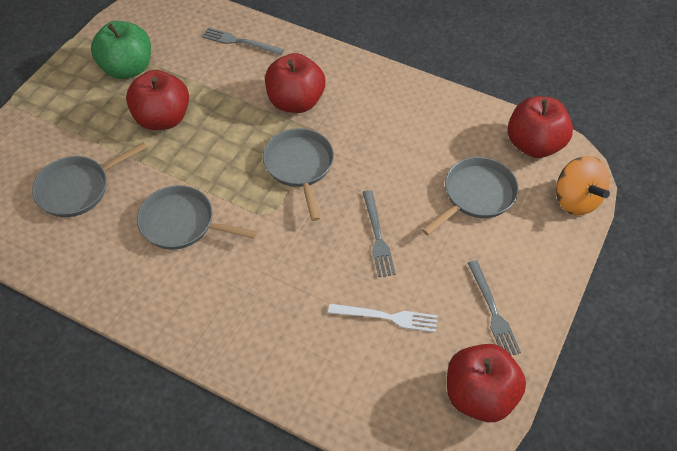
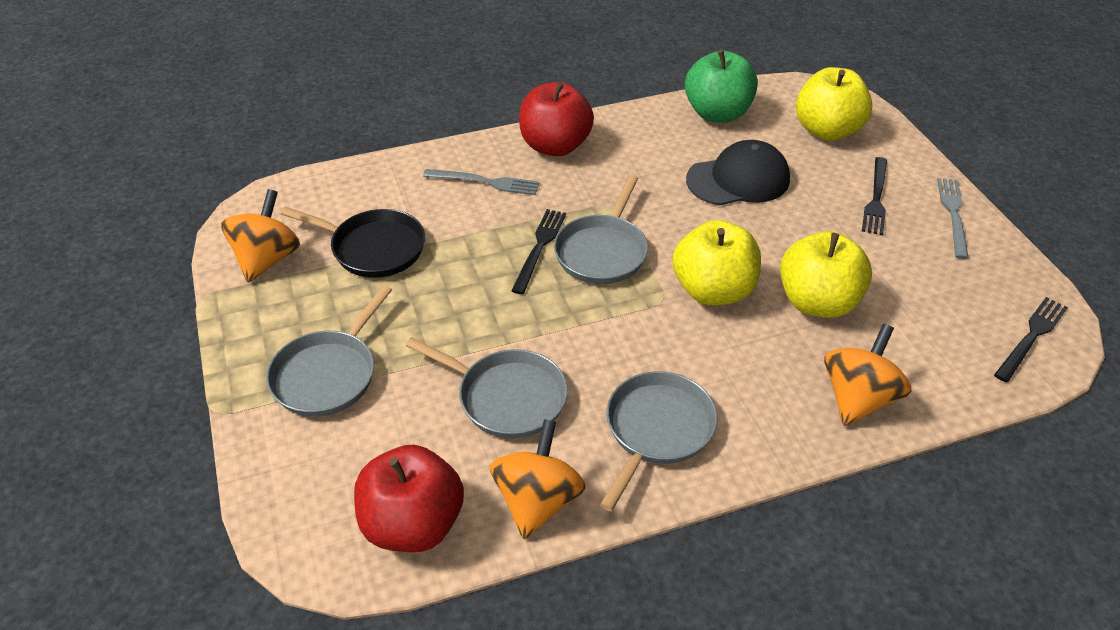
black cap: none = 0 -> [686,140,790,205] = 1
black fork: none = 0 -> [511,209,566,294] [862,157,887,235] [994,297,1068,382] = 3
black pan: none = 0 -> [281,207,425,278] = 1
grey fork: [202,27,284,55] [363,190,396,277] [468,260,521,355] = 3 -> [423,169,540,195] [937,178,969,259] = 2
orange spinning top: [556,156,610,215] = 1 -> [221,189,300,283] [490,419,586,539] [824,324,912,426] = 3
red apple: [126,70,189,130] [265,53,325,113] [447,344,526,422] [508,96,573,158] = 4 -> [354,445,464,552] [519,82,594,156] = 2
white fork: [328,304,438,332] = 1 -> none = 0
yellow apple: none = 0 -> [673,220,761,305] [780,231,872,318] [796,67,873,141] = 3

